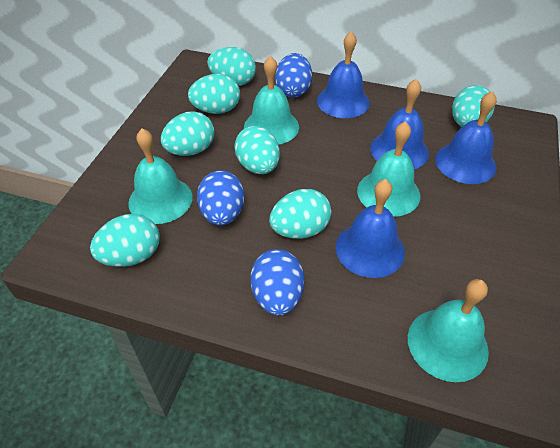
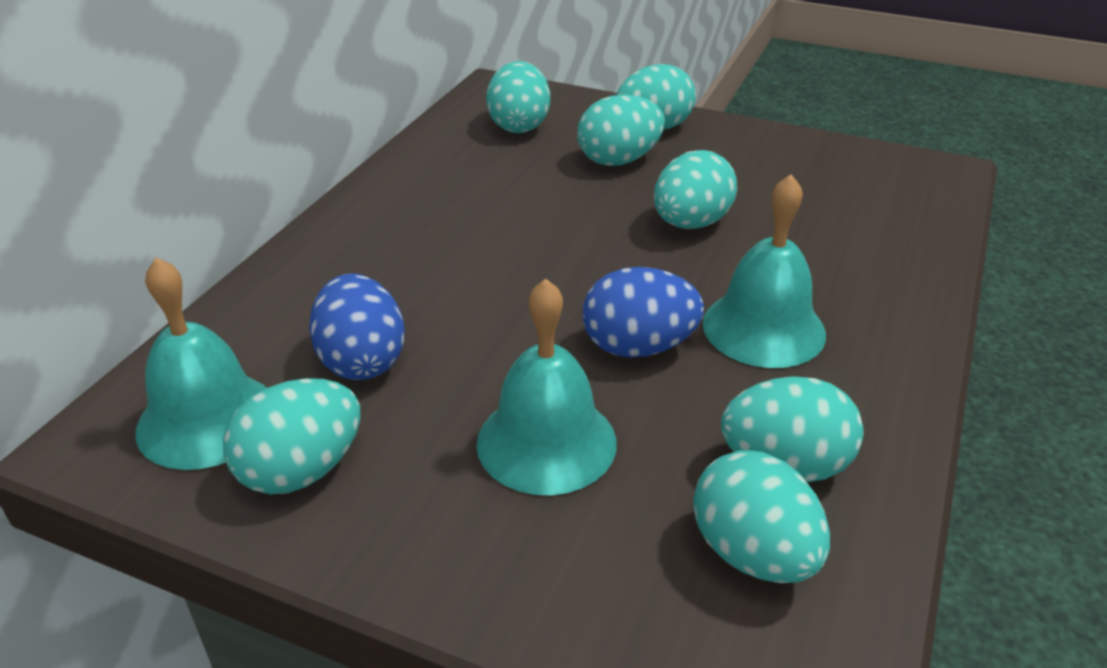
blue bell: [317,31,370,118] [336,179,405,278] [370,79,429,169] [435,91,497,184] = 4 -> none = 0
blue egg: [197,170,244,226] [250,249,304,316] [275,53,312,97] = 3 -> [309,273,405,380] [582,267,704,358] = 2
turquoise bell: [128,128,193,224] [244,56,299,145] [357,121,420,217] [408,279,489,382] = 4 -> [135,257,267,470] [476,279,617,495] [703,174,826,368] = 3

